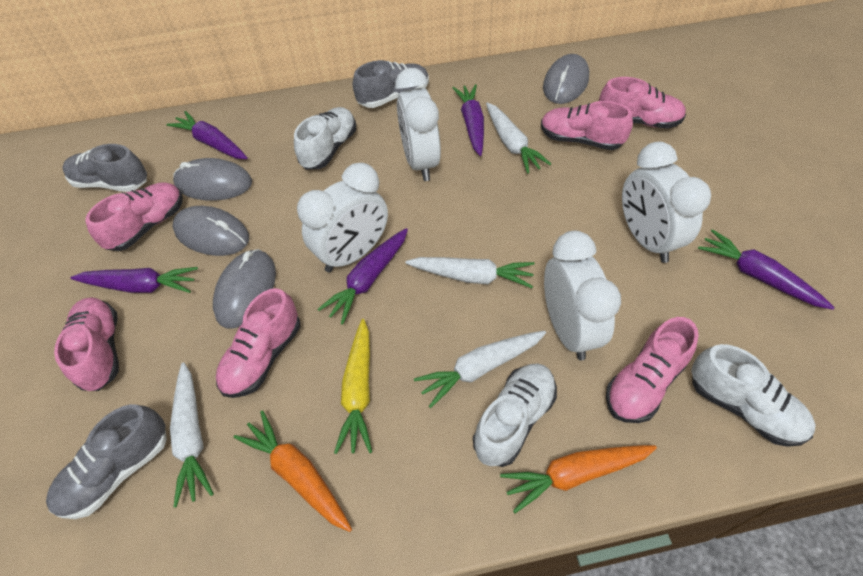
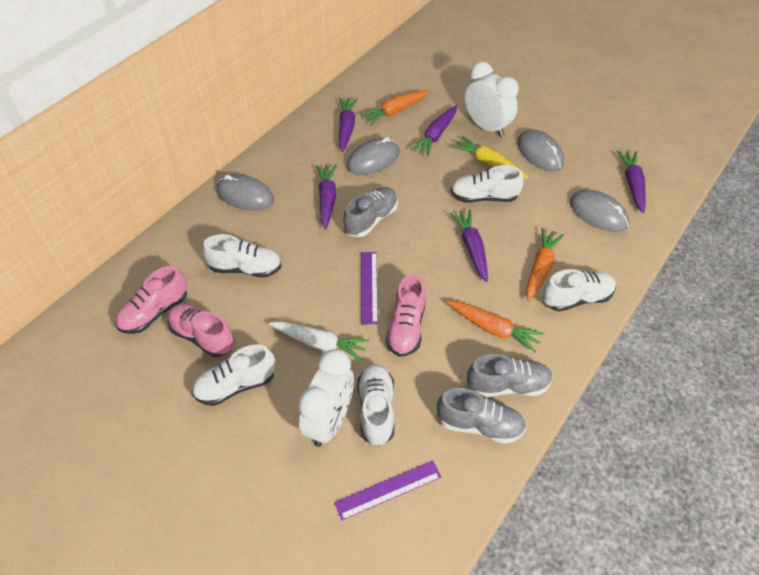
orange carrot: [234,411,352,532] [500,445,657,513] = 2 -> [360,90,430,125] [446,301,544,352] [526,228,564,301] = 3
pink shoe: [54,297,119,391] [86,182,183,251] [216,288,300,398] [541,101,633,150] [599,77,686,129] [606,317,699,423] = 6 -> [115,266,187,334] [168,304,235,357] [386,275,426,357] = 3
purple ruler: none = 0 -> [334,460,441,521] [361,252,378,324] = 2
white carrot: [170,362,214,508] [405,257,534,288] [414,331,546,408] [486,102,551,174] = 4 -> [269,321,369,361] = 1
white clock: [297,163,388,272] [395,68,441,181] [544,231,621,360] [622,142,711,263] = 4 -> [298,349,354,447] [465,62,519,138] = 2
white shoe: [294,107,356,170] [473,363,557,467] [691,344,816,447] = 3 -> [192,344,276,406] [203,234,282,278] [357,364,394,446] [450,165,524,203] [542,269,616,312] = 5

